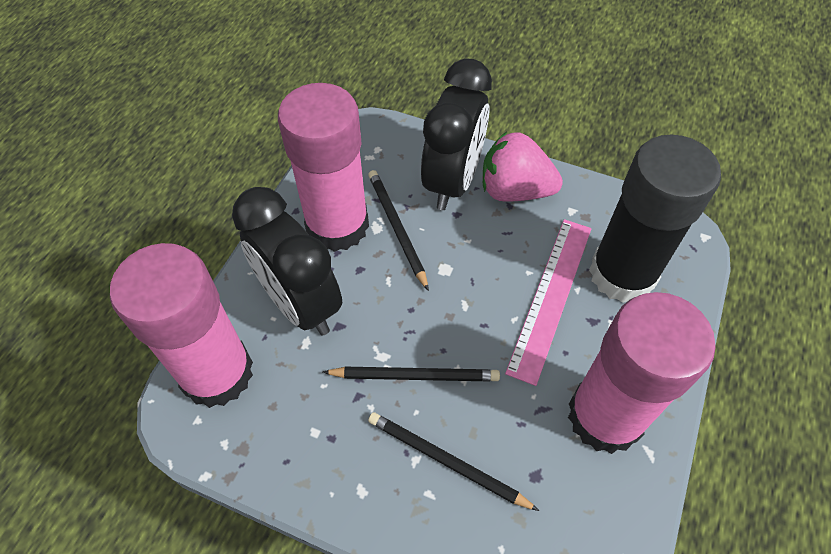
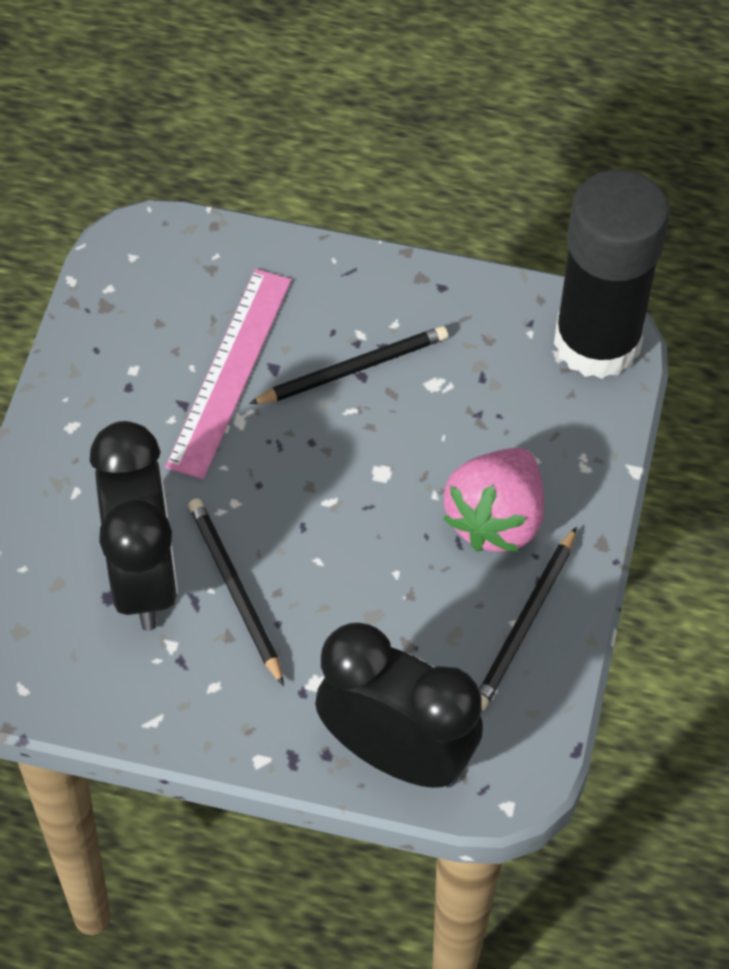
pink glue stick: [110,243,253,408] [278,83,369,252] [568,292,716,454] = 3 -> none = 0

